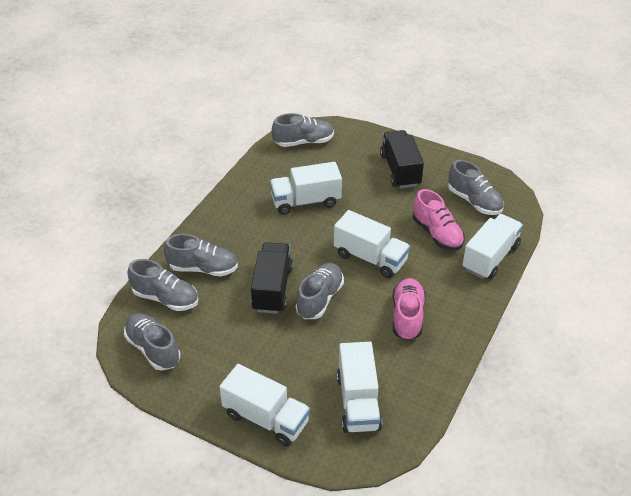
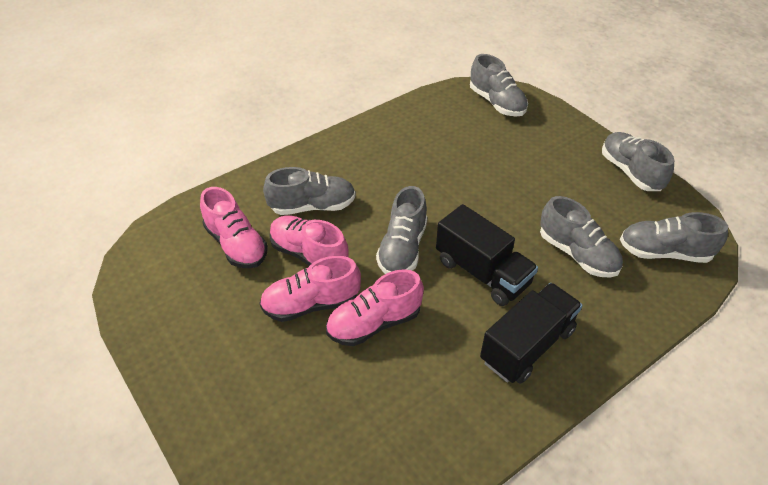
pink shoe: [393,278,426,340] [413,189,465,251] = 2 -> [200,187,268,269] [260,256,361,322] [269,215,349,266] [326,269,424,346] = 4
white truck: [219,364,310,447] [270,162,342,215] [334,210,410,278] [337,342,382,433] [462,214,523,279] = 5 -> none = 0

